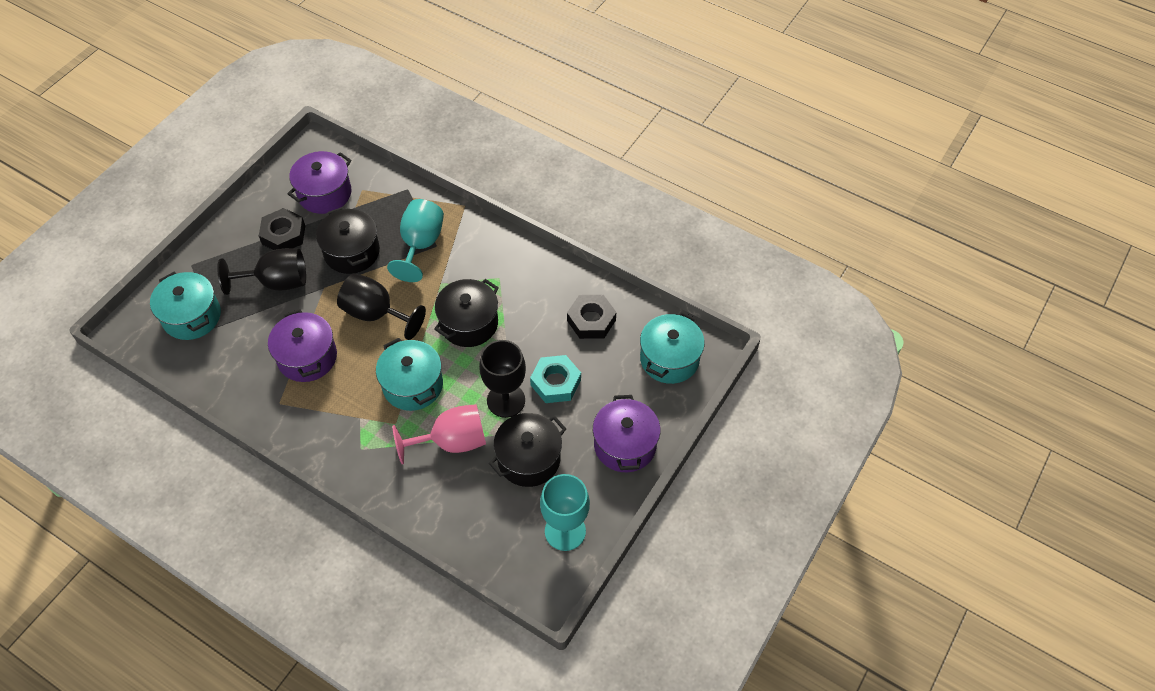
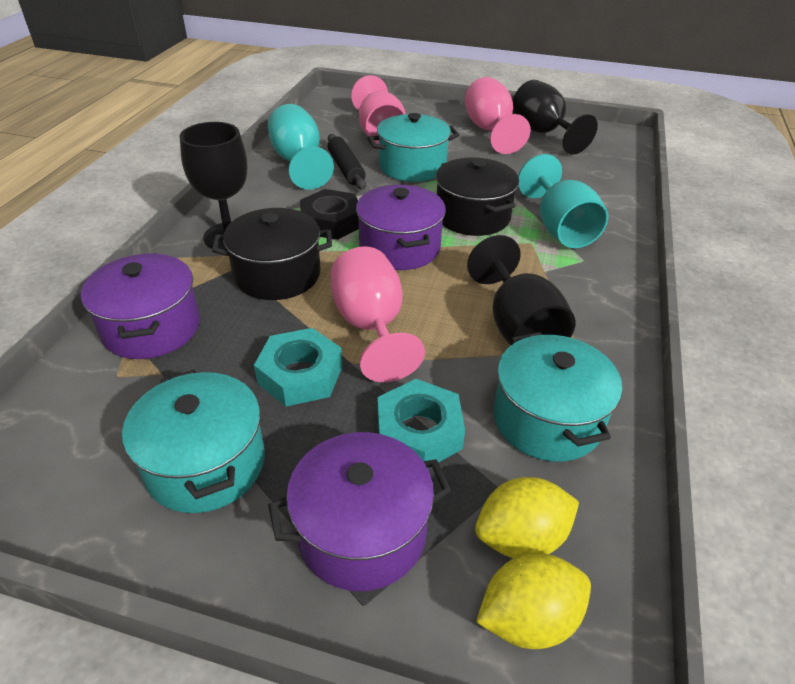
black nut: [259,208,305,250] [567,295,616,339] = 2 -> [300,189,359,240] = 1
black pot: [316,207,380,274] [434,279,499,347] [489,413,566,487] = 3 -> [212,208,332,300] [436,157,519,236] = 2
black rolling pin: none = 0 -> [328,134,366,190] = 1
pink goblet: [392,404,486,464] = 1 -> [330,246,425,382] [351,75,406,144] [465,77,531,154] = 3
turquoise nut: [530,355,581,403] = 1 -> [254,328,342,406] [378,379,465,468] = 2
yellow lemon: none = 0 -> [475,477,579,558] [476,553,591,649] = 2

